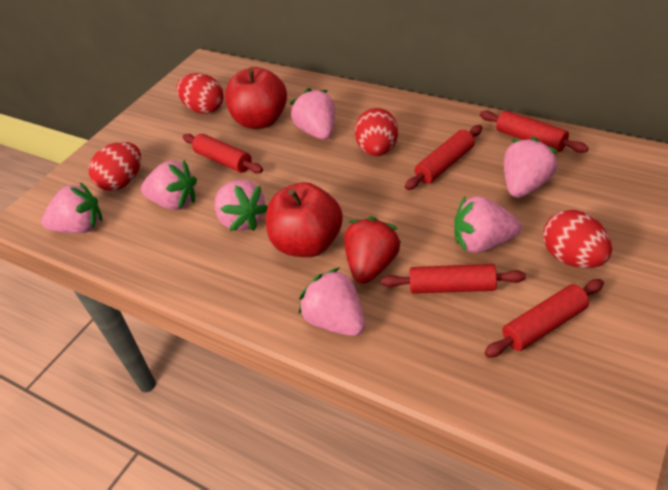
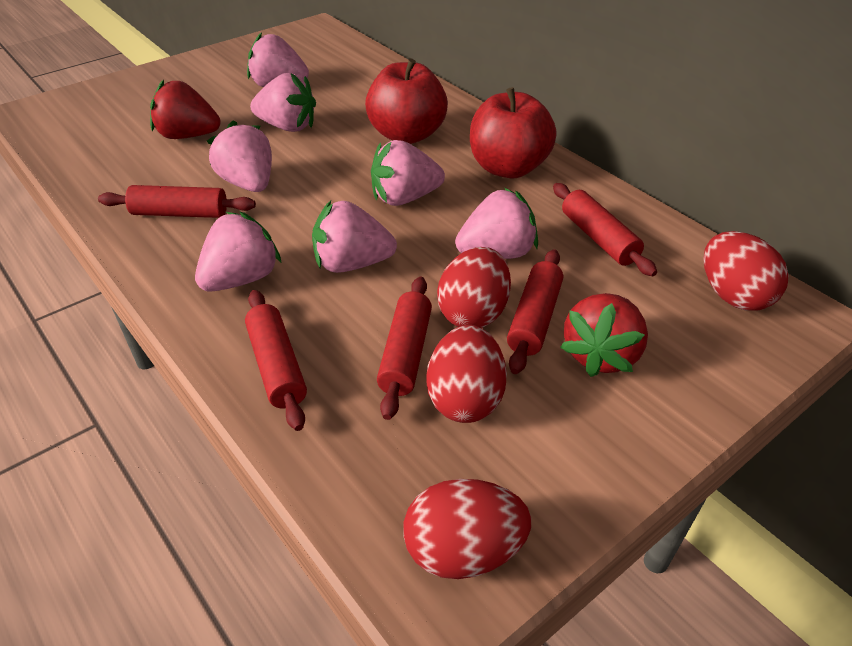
red strawberry: [344,216,401,284] = 1 -> [150,80,220,139] [560,293,648,377] = 2

